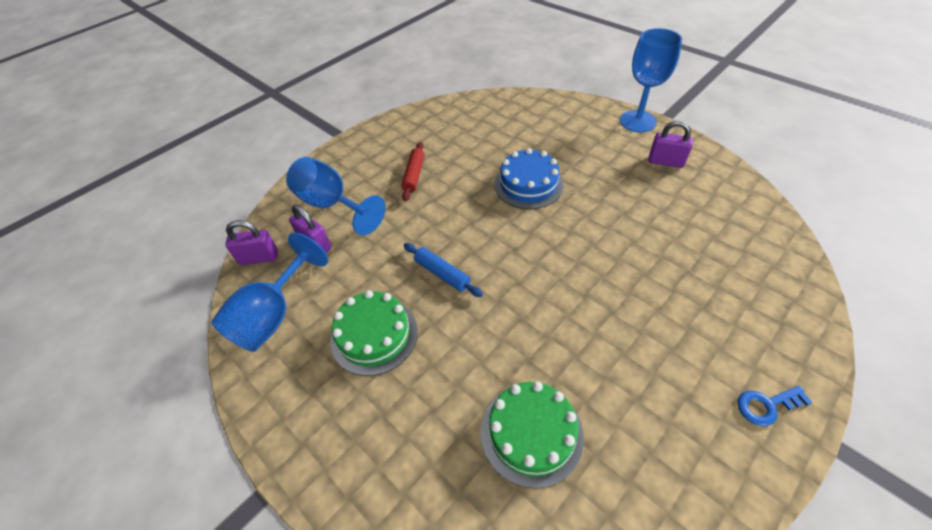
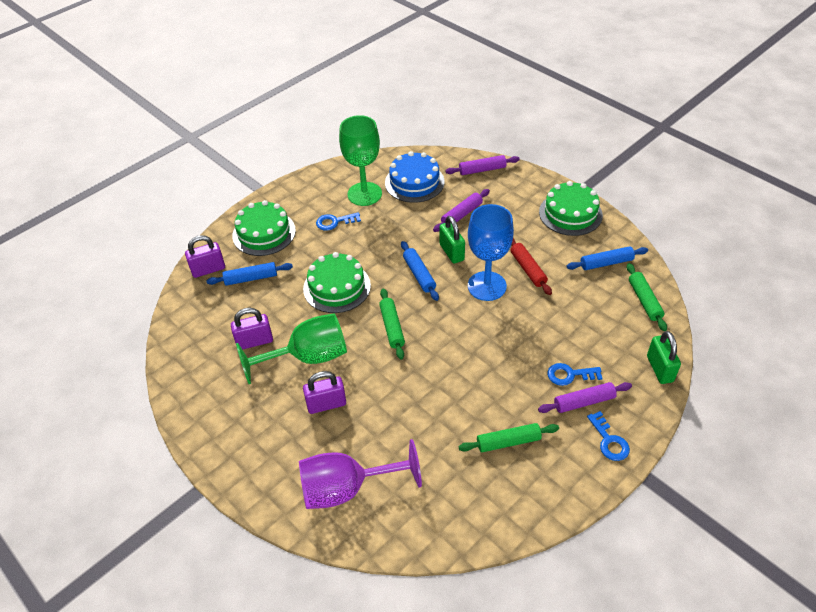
blue goblet: [211,232,329,352] [286,157,386,235] [620,28,682,132] = 3 -> [468,204,514,301] = 1
blue key: [737,386,813,426] = 1 -> [316,212,361,231] [547,363,603,386] [587,411,630,461] = 3
blue rolling pin: [404,243,483,297] = 1 -> [206,262,293,286] [401,241,439,301] [566,246,648,270] = 3
green cake: [330,290,418,376] [481,381,584,489] = 2 -> [232,200,296,256] [303,252,371,313] [539,181,603,236] = 3
green goblet: none = 0 -> [236,313,347,384] [339,115,382,206] = 2
green padlock: none = 0 -> [439,216,465,264] [647,331,681,384] = 2
green rolling pin: none = 0 -> [379,289,405,360] [459,423,559,452] [627,263,667,331] = 3
purple goblet: none = 0 -> [299,439,422,509] = 1
purple rolling pin: none = 0 -> [433,189,490,232] [445,155,520,175] [538,382,632,413] = 3

